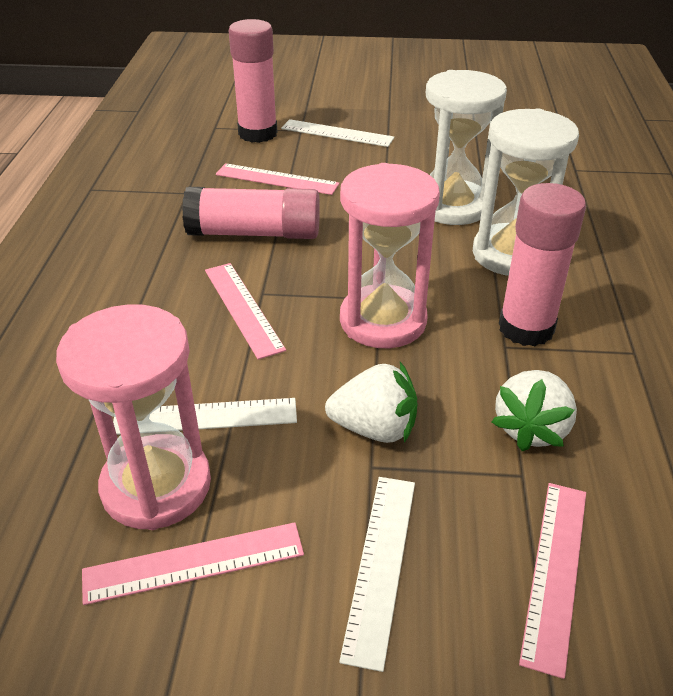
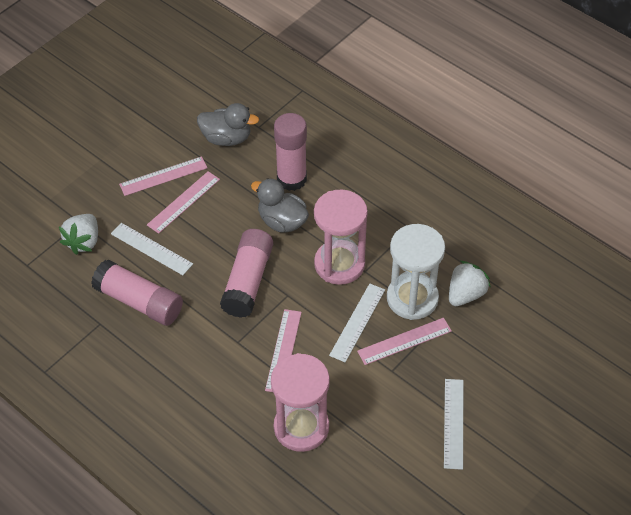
grey duck: none = 0 -> [197,103,259,146] [251,178,309,233] = 2
white hourglass: [426,70,507,225] [473,108,579,276] = 2 -> [387,224,445,320] = 1

